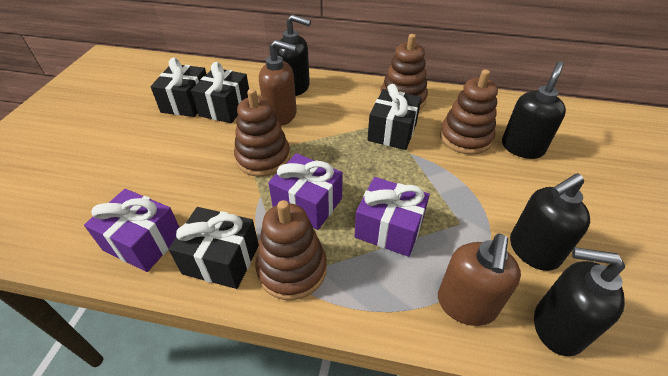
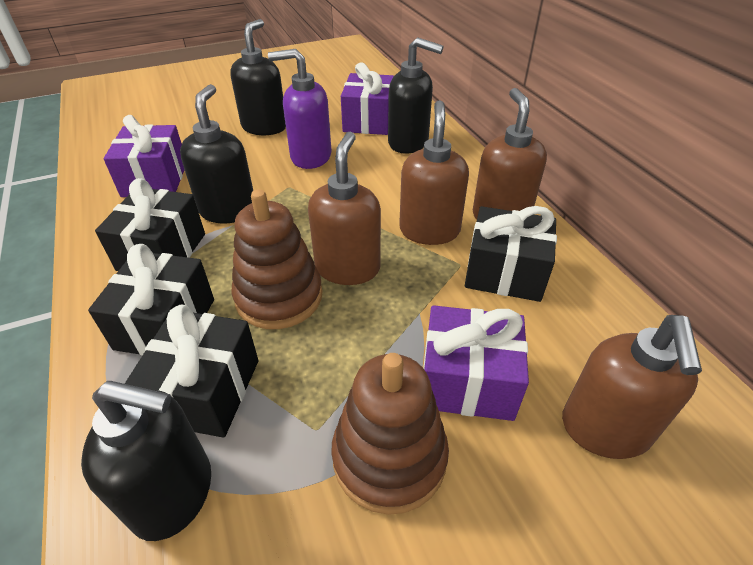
brown soap dispenser: [259,40,297,126] [438,234,521,326] = 2 -> [308,132,381,285] [399,100,469,245] [473,88,547,220] [562,315,702,459] = 4
brown stacking toy: [234,89,290,177] [256,200,327,300] [381,34,428,110] [440,69,498,155] = 4 -> [232,189,323,329] [331,353,449,515] = 2
purple soap dispenser: none = 0 -> [268,49,331,169] = 1

